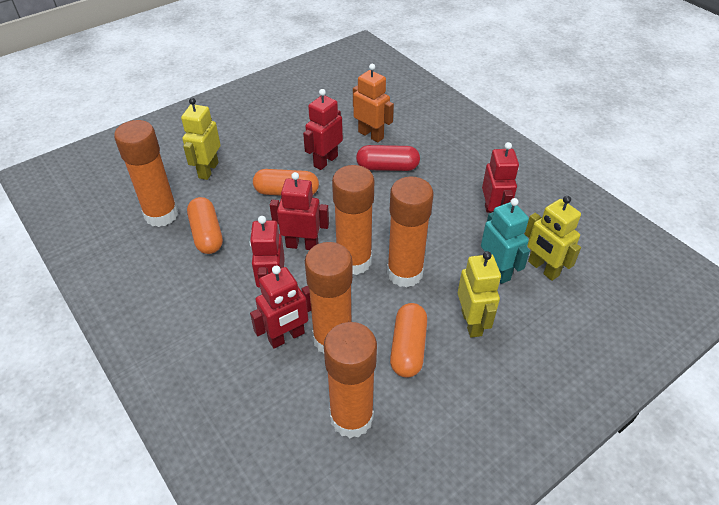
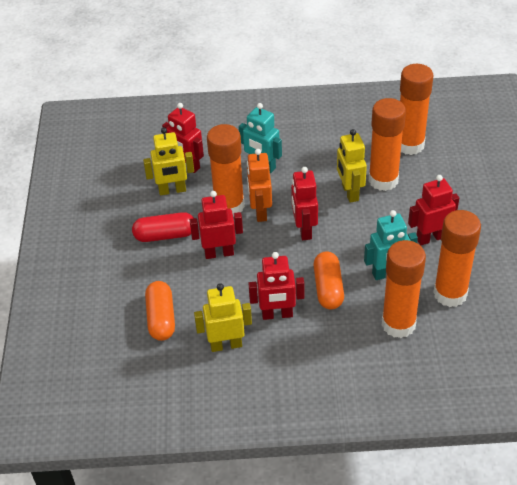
orange capsule: [187,197,223,254] [253,169,319,195] [390,303,427,378] = 3 -> [145,281,175,341] [313,251,344,310] = 2
turquoise robot: [481,198,530,284] = 1 -> [239,103,282,173] [364,210,418,280] = 2

